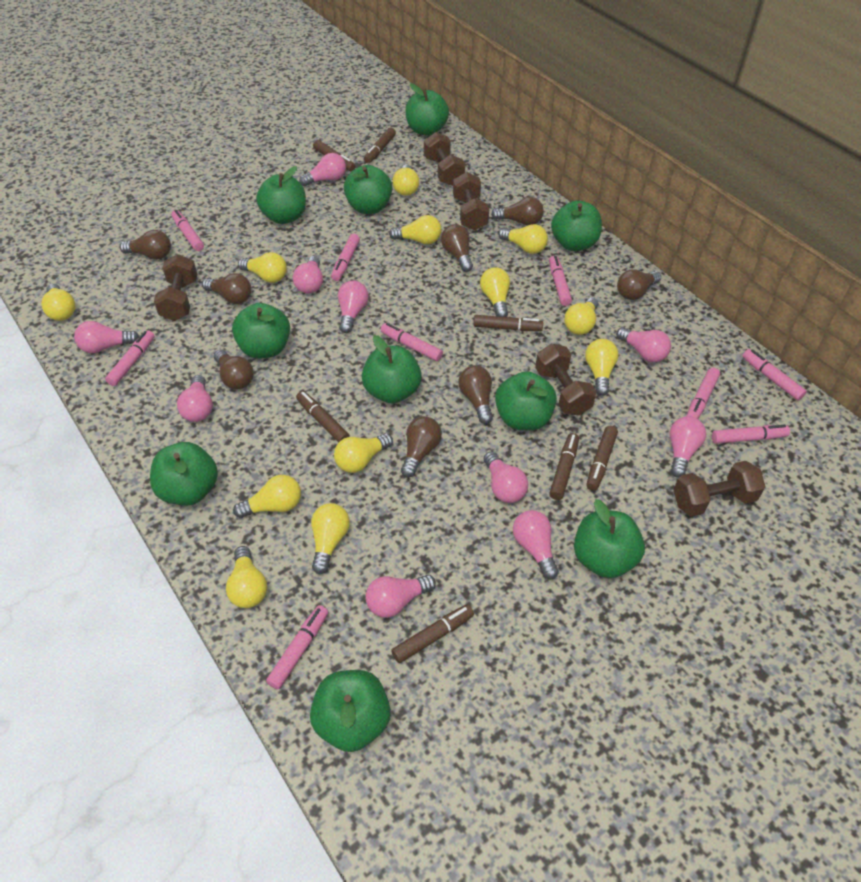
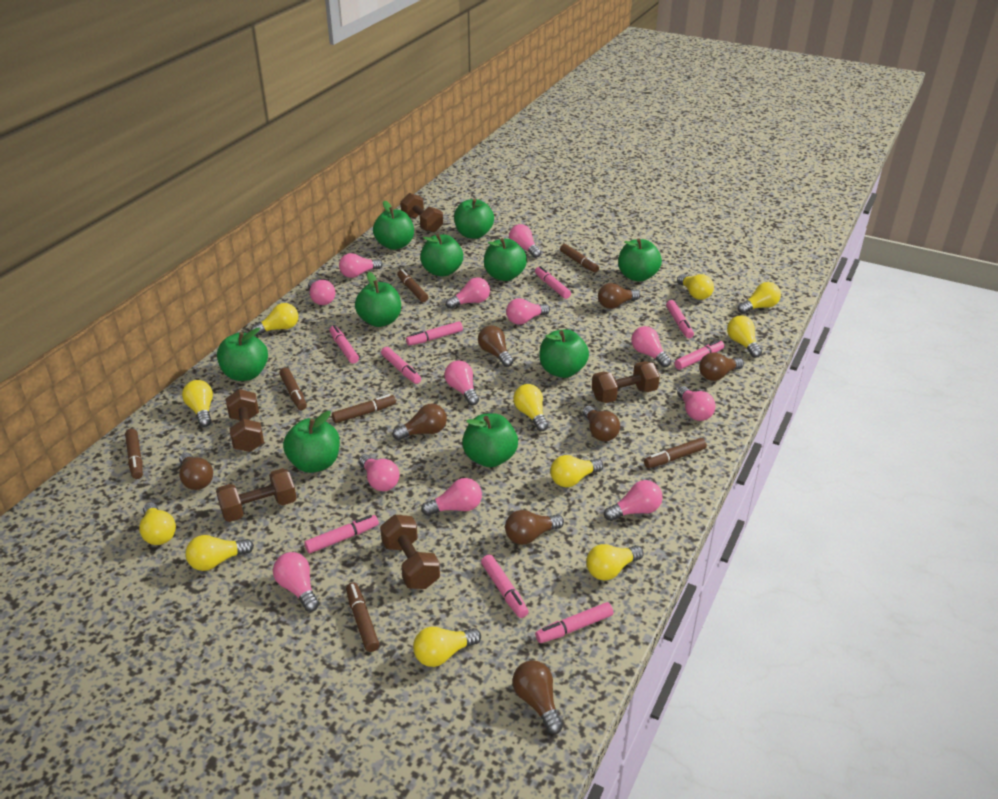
pink light bulb: [74,321,139,353] [177,375,213,422] [293,256,323,294] [299,153,346,186] [338,281,369,333] [366,575,436,618] [484,452,528,503] [513,510,559,580] [616,327,671,362] [670,416,706,478] = 10 -> [273,552,319,612] [308,280,335,305] [339,253,383,278] [359,454,400,491] [421,478,482,516] [444,360,479,405] [446,277,490,309] [506,298,550,325] [509,224,541,258] [604,480,663,521] [631,326,671,367] [677,386,716,421] = 12
yellow light bulb: [41,284,75,321] [226,546,267,608] [233,475,301,518] [238,252,287,283] [311,503,350,574] [334,433,393,473] [389,215,442,244] [393,164,419,196] [480,267,510,317] [498,224,548,254] [564,297,598,335] [585,339,619,396] = 12 -> [139,502,176,545] [182,380,213,427] [185,535,254,571] [251,303,298,336] [413,627,481,667] [513,384,548,431] [550,455,603,487] [586,544,644,580] [677,274,714,300] [727,315,762,358] [738,282,781,314] = 11

